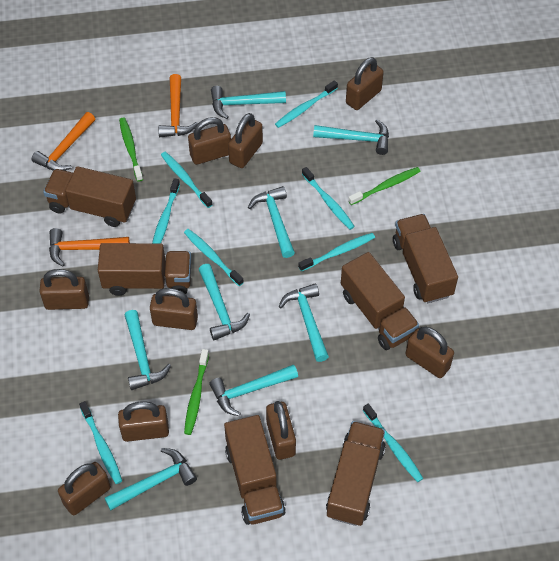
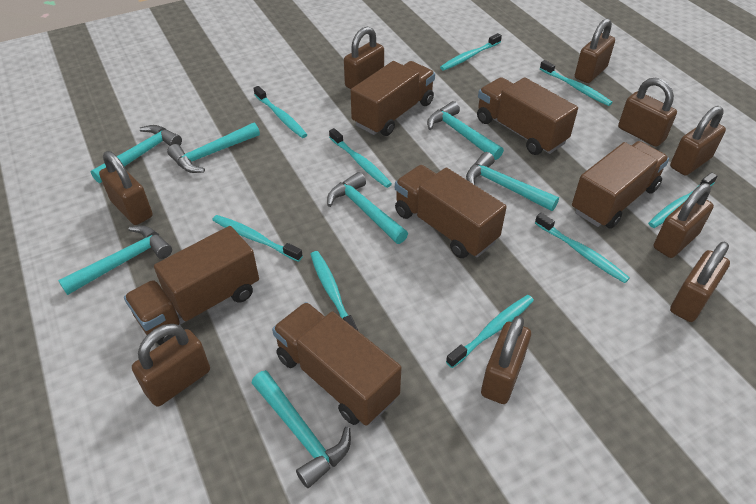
green toothbrush: [119,117,143,182] [184,349,209,435] [348,167,421,205] = 3 -> none = 0
orange hammer: [32,112,95,171] [49,228,130,267] [158,74,198,137] = 3 -> none = 0
turquoise hammer: [105,448,197,510] [125,310,171,390] [198,264,250,340] [209,364,298,416] [211,86,286,119] [248,186,295,258] [278,283,329,362] [313,119,389,155] = 8 -> [58,225,172,295] [91,125,182,183] [167,123,260,173] [252,370,351,488] [327,172,408,244] [427,101,504,160] [466,152,559,211] = 7
turquoise toothbrush: [79,401,122,484] [152,178,180,243] [161,152,213,208] [184,229,244,286] [275,80,338,128] [298,233,375,271] [302,167,355,230] [363,404,423,482] = 8 -> [212,215,303,262] [254,86,307,138] [310,251,358,331] [329,128,392,188] [440,33,502,71] [446,295,534,368] [535,213,630,283] [540,60,613,106] [648,172,717,228] = 9

